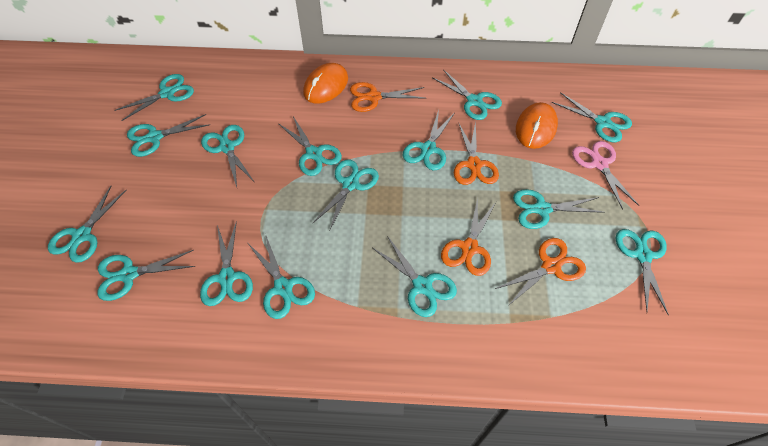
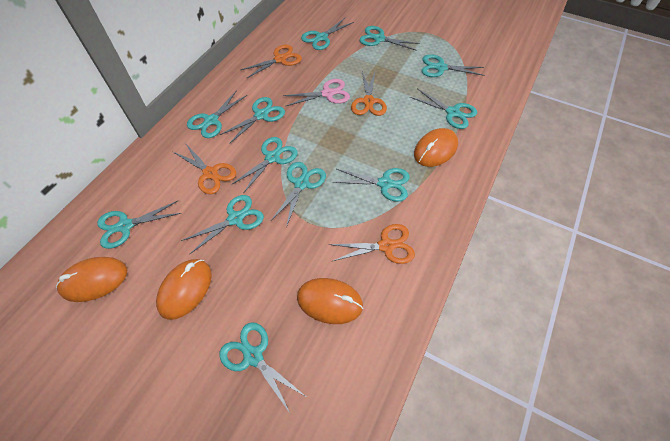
orange mouse: [303,63,348,104] [516,102,558,149] = 2 -> [56,257,127,302] [156,259,212,320] [297,278,363,324] [414,128,458,167] = 4
turquoise scissors: [48,186,126,263] [97,250,196,301] [114,74,194,121] [127,114,210,157] [200,221,253,306] [201,125,254,187] [249,236,315,319] [278,116,342,176] [312,160,379,232] [373,236,457,317] [403,110,454,170] [432,69,502,120] [513,189,605,229] [552,92,632,142] [615,229,669,315] = 15 -> [97,201,182,249] [181,195,264,254] [187,90,247,138] [219,322,305,413] [220,97,285,144] [231,137,298,194] [271,162,326,227] [301,18,354,50] [334,168,410,202] [359,26,420,51] [410,88,477,129] [422,54,485,77] = 12

